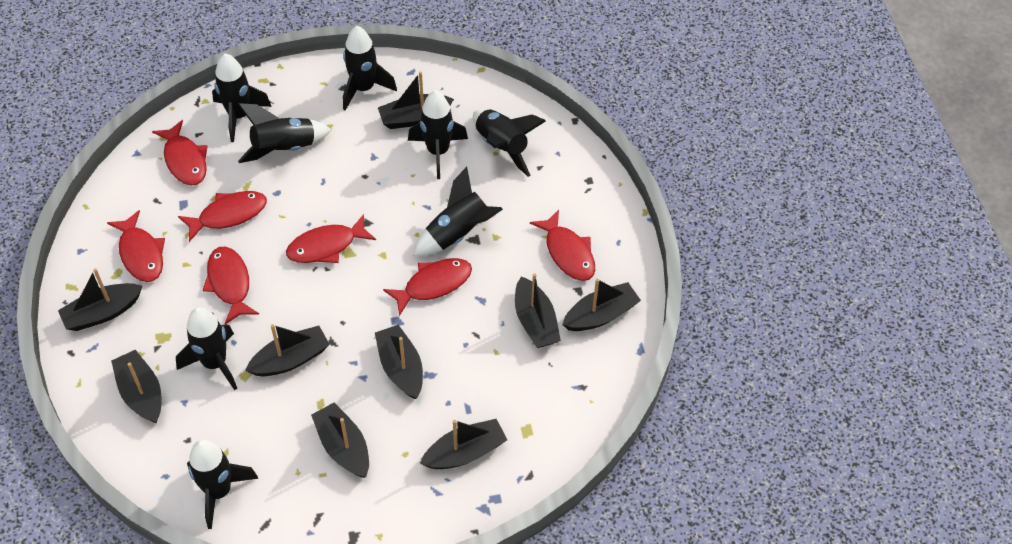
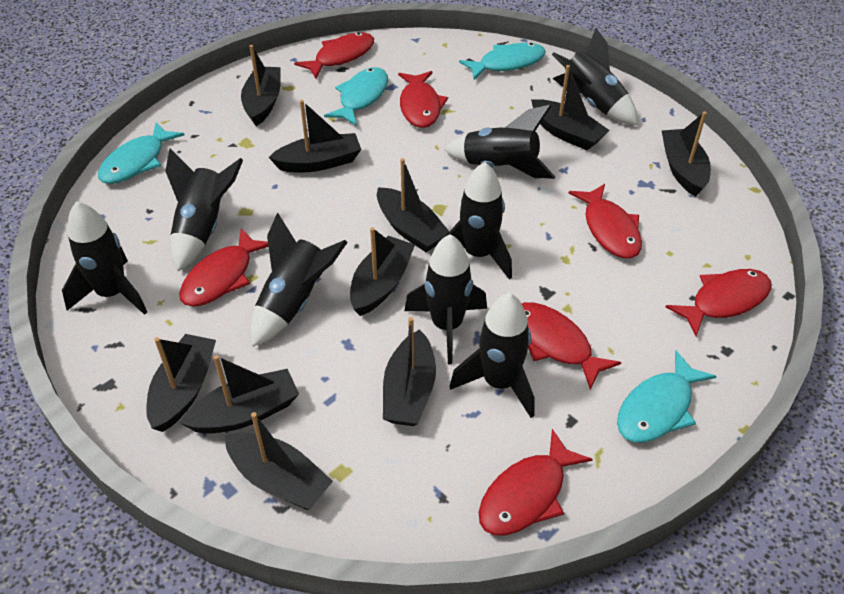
black boat: [58,268,142,331] [111,350,161,424] [245,324,330,376] [311,403,369,478] [375,325,423,399] [378,72,454,129] [420,419,507,469] [515,273,561,348] [562,279,641,331] = 9 -> [146,334,216,432] [179,355,299,434] [225,412,333,510] [241,45,281,126] [269,100,361,172] [350,227,415,316] [377,158,449,252] [383,317,436,426] [531,65,609,150] [662,111,711,197] = 10
turquoise fish: none = 0 -> [98,123,184,184] [324,67,388,126] [459,43,546,80] [617,351,717,442] = 4

